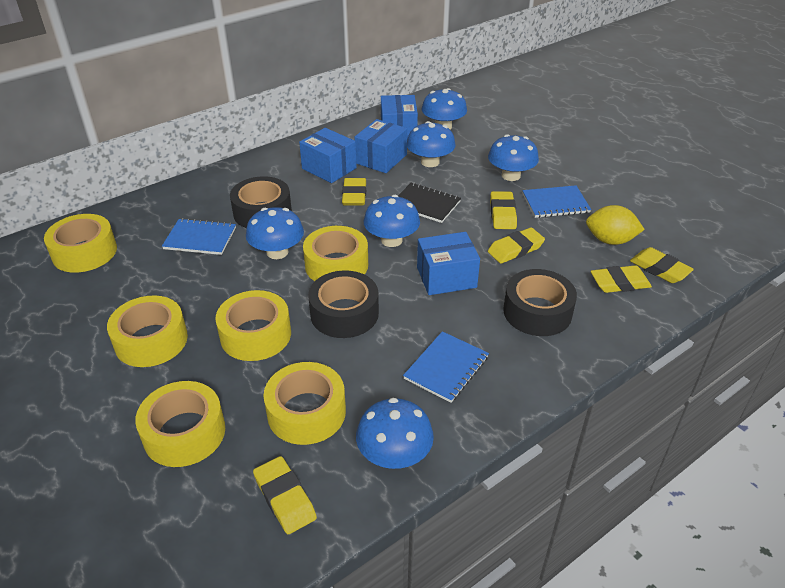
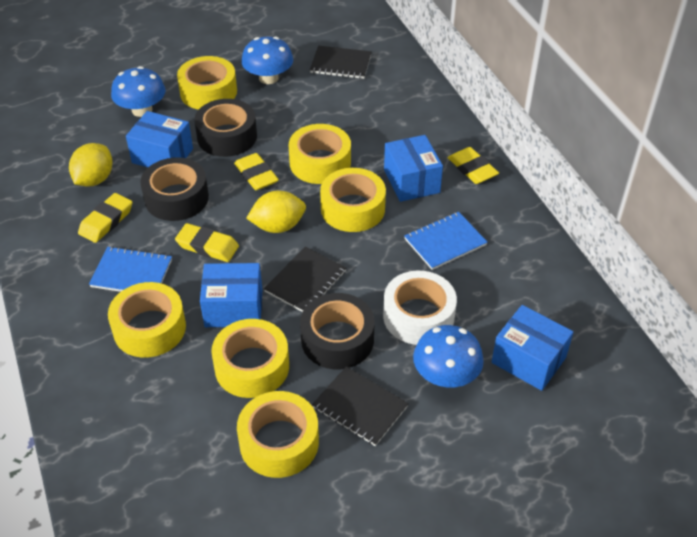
black notebook: [398,183,461,223] = 1 -> [264,246,346,312] [310,46,372,79] [312,366,409,446] = 3
blue mushroom: [246,207,304,259] [356,398,434,469] [364,195,420,247] [406,121,455,167] [422,88,467,130] [488,134,539,181] = 6 -> [111,66,166,117] [241,37,293,84] [413,325,484,387] = 3
blue notebook: [162,218,236,255] [403,331,489,403] [522,185,591,218] = 3 -> [89,246,172,292] [404,212,488,270] = 2
white tape: none = 0 -> [383,271,457,345] = 1
yellow eraser: [253,456,317,534] [342,178,366,206] [488,227,545,264] [490,191,517,229] [591,265,652,293] [630,247,694,283] = 6 -> [78,193,132,243] [175,223,239,262] [234,153,279,190] [448,147,499,184] = 4
yellow lemon: [586,205,645,245] = 1 -> [69,143,113,187] [246,191,306,233] = 2

